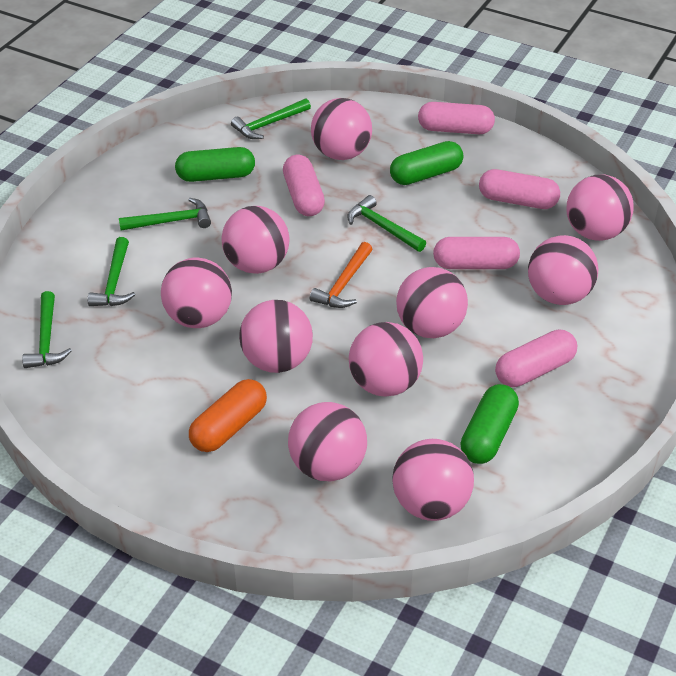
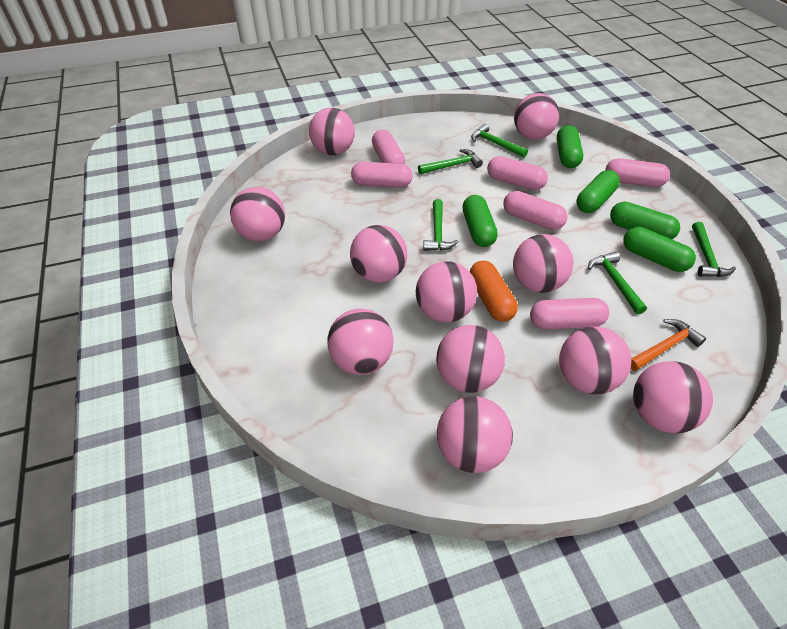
green capsule: [175,147,255,182] [390,141,463,185] [460,384,519,464] = 3 -> [462,195,498,247] [557,125,583,168] [577,170,620,213] [610,202,680,239] [623,227,696,272] = 5
pink ball: [161,258,232,328] [222,206,290,274] [239,300,313,373] [288,402,367,481] [311,98,372,160] [349,322,423,397] [392,439,474,521] [396,267,468,338] [528,235,598,305] [566,175,634,241] = 10 -> [230,187,285,241] [309,108,355,155] [327,309,394,375] [350,225,407,283] [416,261,477,323] [436,325,505,393] [437,396,513,473] [513,234,573,293] [514,93,559,140] [559,326,631,394] [633,361,713,433] = 11
pink capsule: [283,155,325,216] [418,102,495,134] [433,237,520,269] [479,169,560,209] [495,329,577,387] = 5 -> [351,162,413,188] [372,130,405,164] [487,156,548,190] [503,191,568,230] [530,298,609,330] [605,158,670,187] = 6

